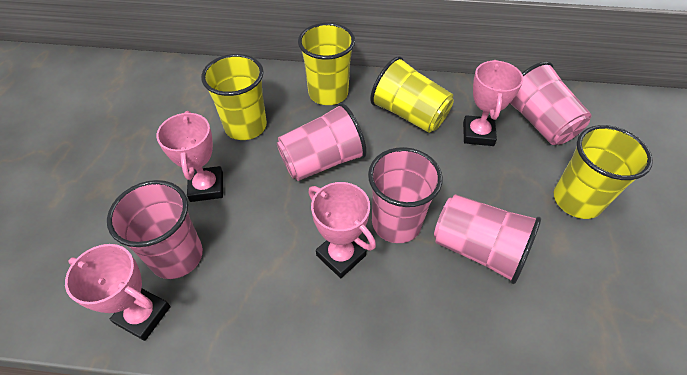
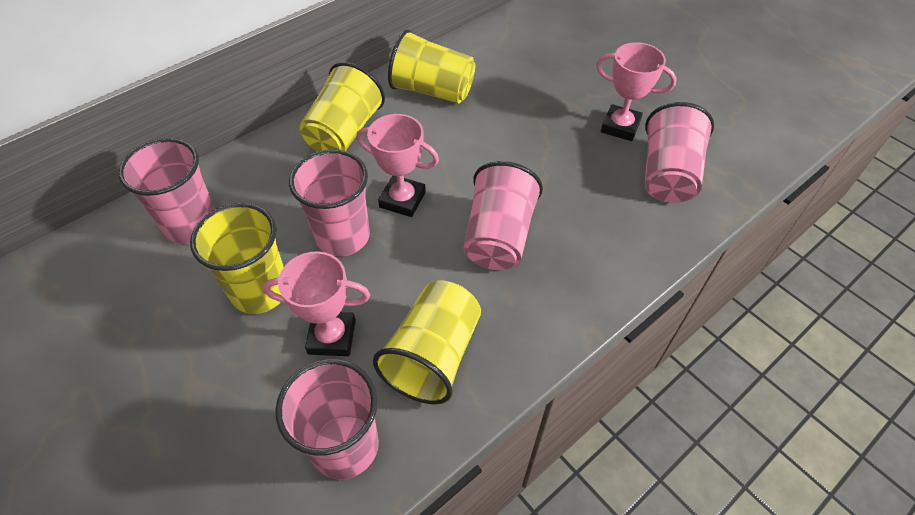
pink trophy: [65,244,171,341] [156,111,223,202] [309,182,376,278] [463,60,523,146] = 4 -> [263,251,370,356] [357,114,439,217] [596,42,677,141] = 3

